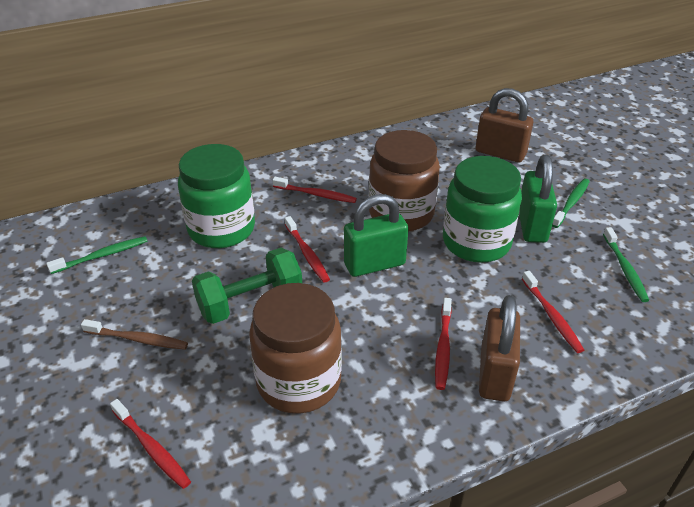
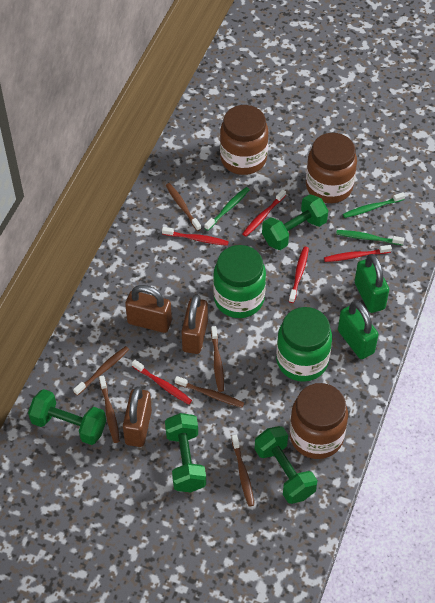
brown jar: [249,283,342,414] [369,130,440,232] = 2 -> [220,105,268,175] [290,383,348,459] [306,133,357,203] = 3
brown padlock: [476,88,533,163] [479,295,520,402] = 2 -> [123,386,152,447] [125,285,172,333] [181,294,208,354] = 3
brown toothbrush: [81,319,188,350] = 1 -> [73,346,129,396] [99,375,120,443] [166,183,201,231] [175,376,244,408] [211,326,224,392] [231,435,254,507] = 6
green dumbbell: [192,248,302,324] = 1 -> [28,389,106,445] [165,413,206,492] [255,426,318,504] [262,194,329,250] = 4

